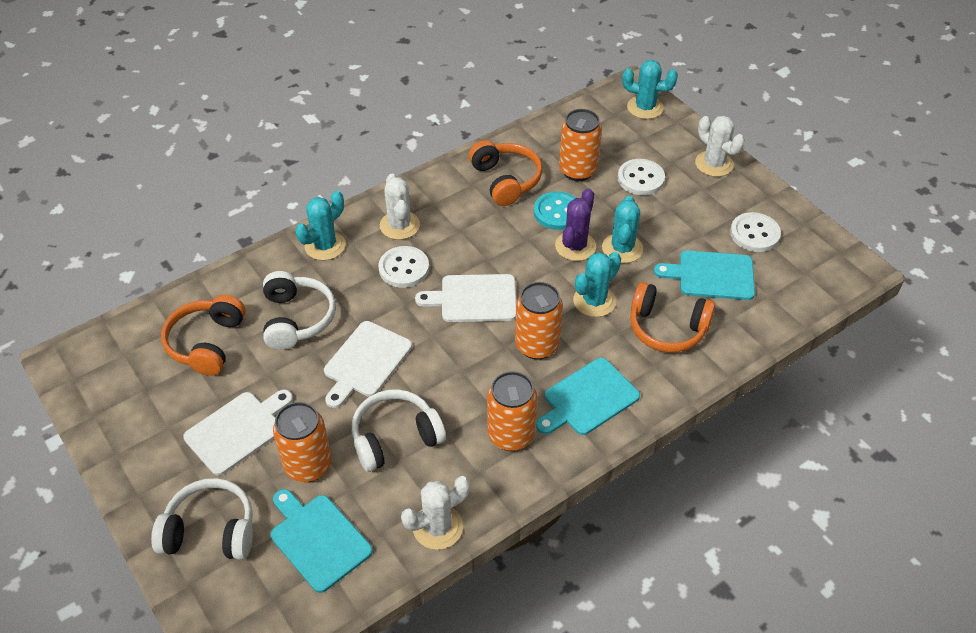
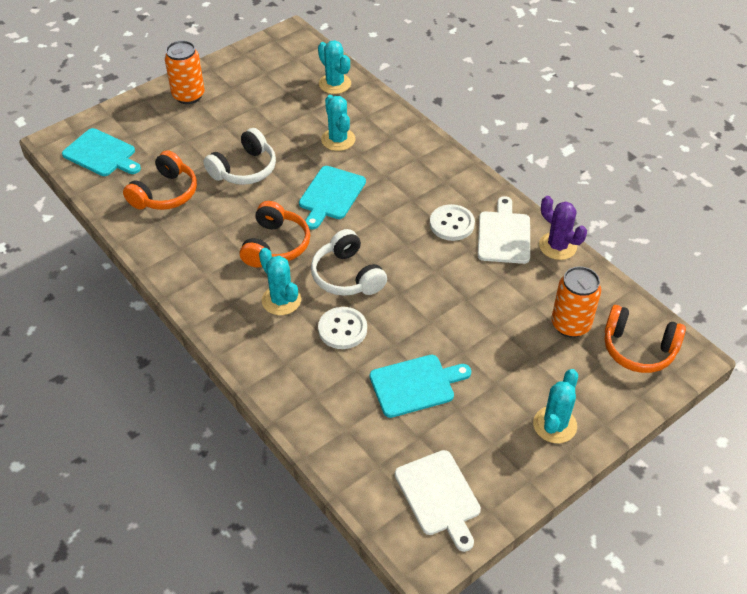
orange can: [273,402,332,482] [487,371,537,451] [515,282,563,360] [559,109,602,181] = 4 -> [165,40,205,104] [551,266,601,338] = 2
turquoise button: [534,191,576,230] = 1 -> none = 0
white button: [378,246,429,288] [618,159,665,195] [730,212,781,252] = 3 -> [318,307,367,349] [430,204,475,241] = 2
white cactus: [380,174,420,240] [401,476,470,550] [695,116,745,177] = 3 -> none = 0
white cutting board: [183,389,293,476] [324,321,412,408] [415,274,516,322] = 3 -> [395,450,481,552] [478,196,530,264] = 2
white headphones: [151,478,253,560] [263,271,336,350] [352,389,446,472] = 3 -> [203,128,276,185] [311,229,387,296] = 2

